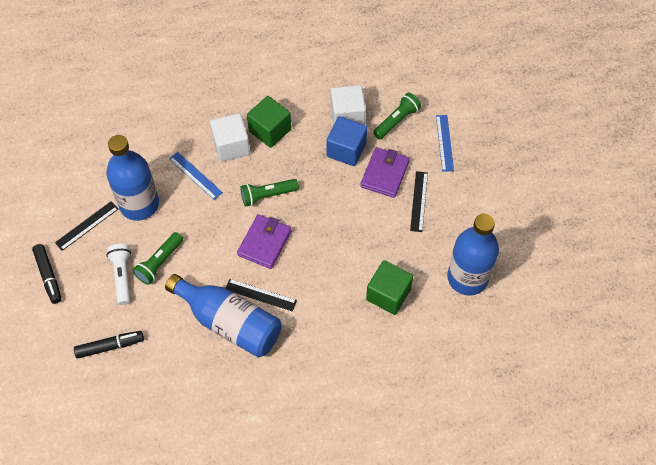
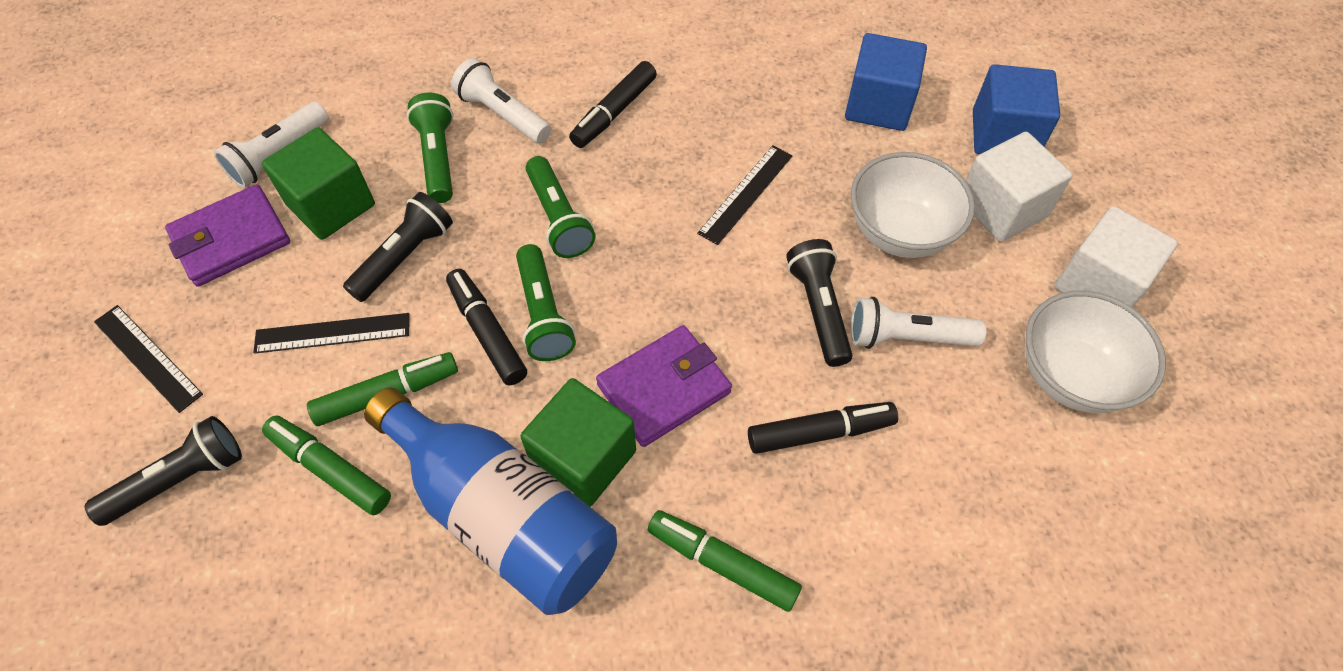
black flashlight: none = 0 -> [85,416,242,526] [343,192,453,302] [786,239,853,367] = 3
black marker: [32,244,61,304] [74,331,144,359] = 2 -> [446,269,527,386] [569,61,657,148] [748,402,898,454] = 3
blue bottle: [106,135,159,221] [165,274,282,357] [447,214,499,296] = 3 -> [364,387,617,615] = 1
blue cube: [326,116,367,166] = 1 -> [845,33,927,131] [973,64,1060,154] = 2
blue ruler: [169,152,223,200] [436,115,454,172] = 2 -> none = 0
green marker: none = 0 -> [262,416,391,515] [307,352,458,426] [648,510,802,612] = 3
white bowl: none = 0 -> [851,152,975,258] [1025,291,1166,413] = 2
white flashlight: [106,244,131,305] = 1 -> [214,102,329,188] [451,58,551,144] [851,297,986,349] = 3

